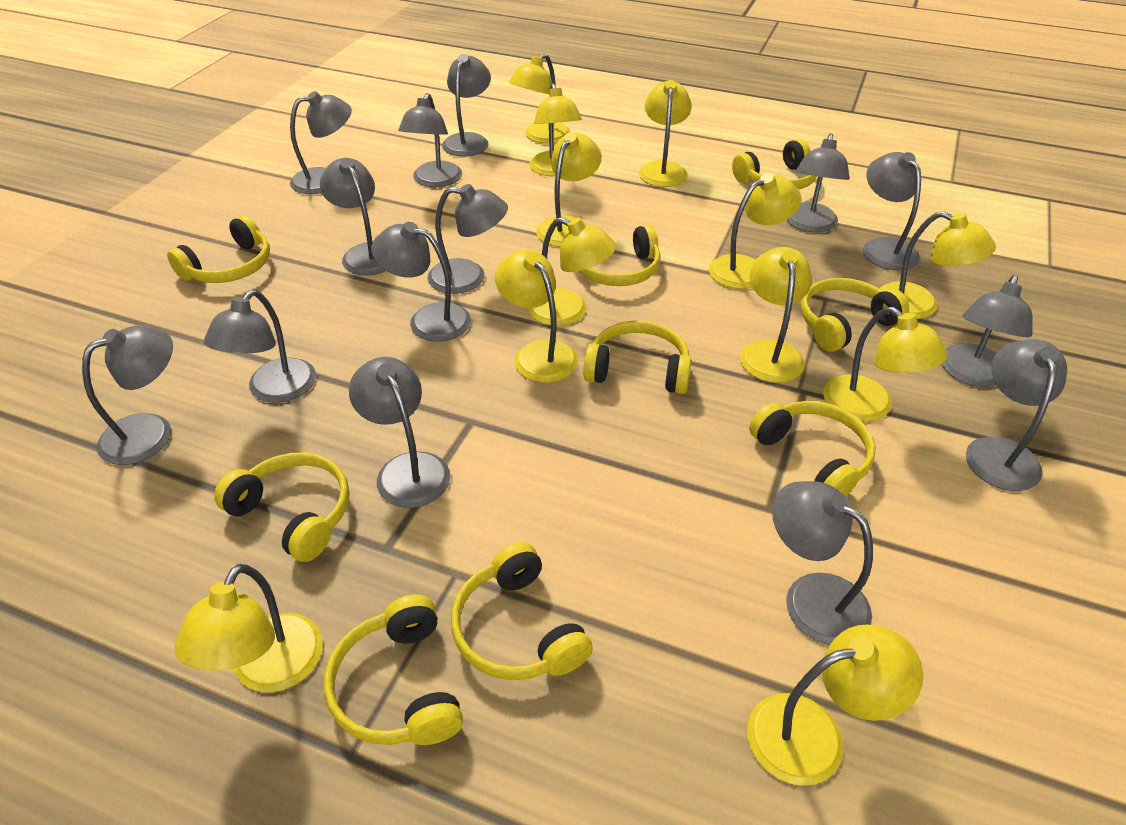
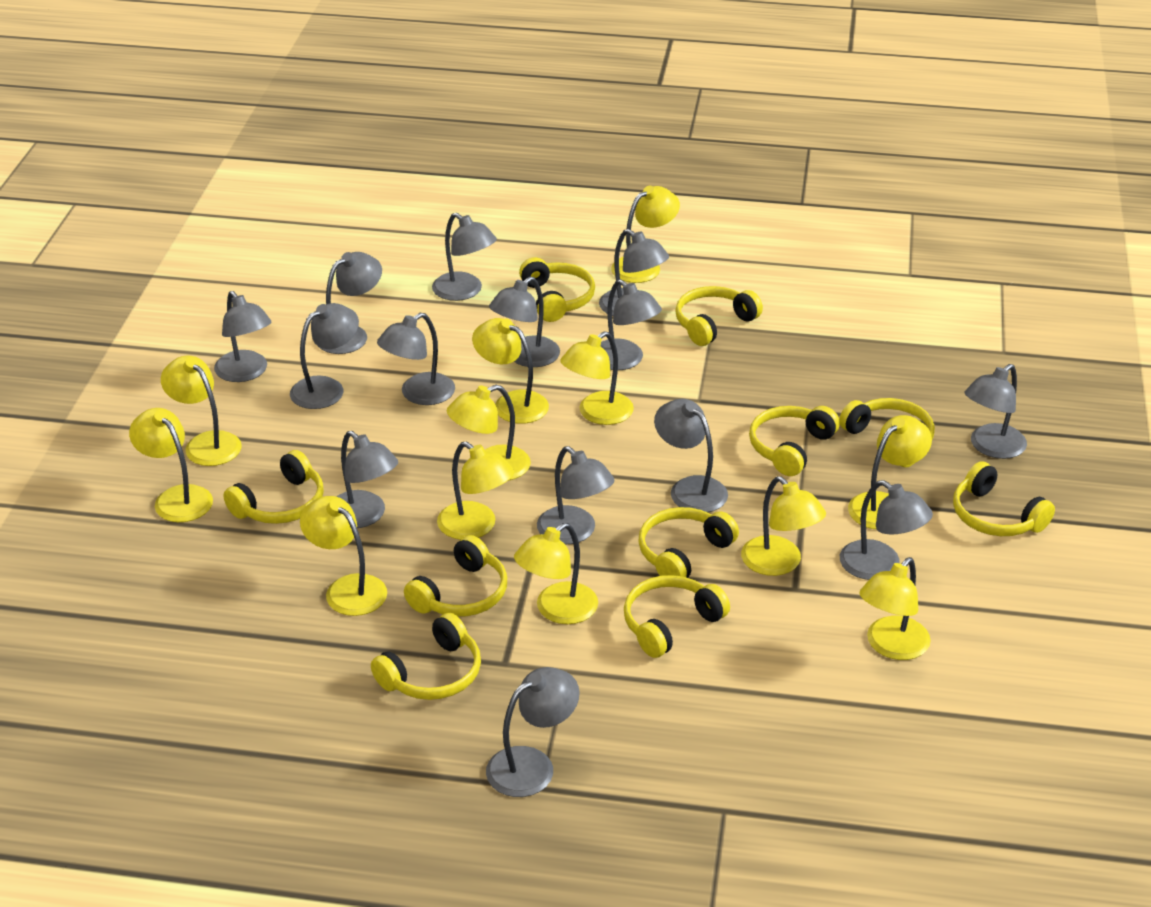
yellow headphones: [167,215,270,283] [214,452,350,562] [324,594,463,745] [451,542,593,680] [580,225,661,286] [583,320,691,394] [732,139,817,190] [749,401,876,496] [801,278,909,352] = 9 -> [223,450,324,524] [371,613,481,700] [404,535,507,617] [519,257,595,322] [624,575,730,658] [638,507,739,578] [675,286,763,346] [749,406,840,476] [839,398,935,467] [953,461,1055,536] = 10

